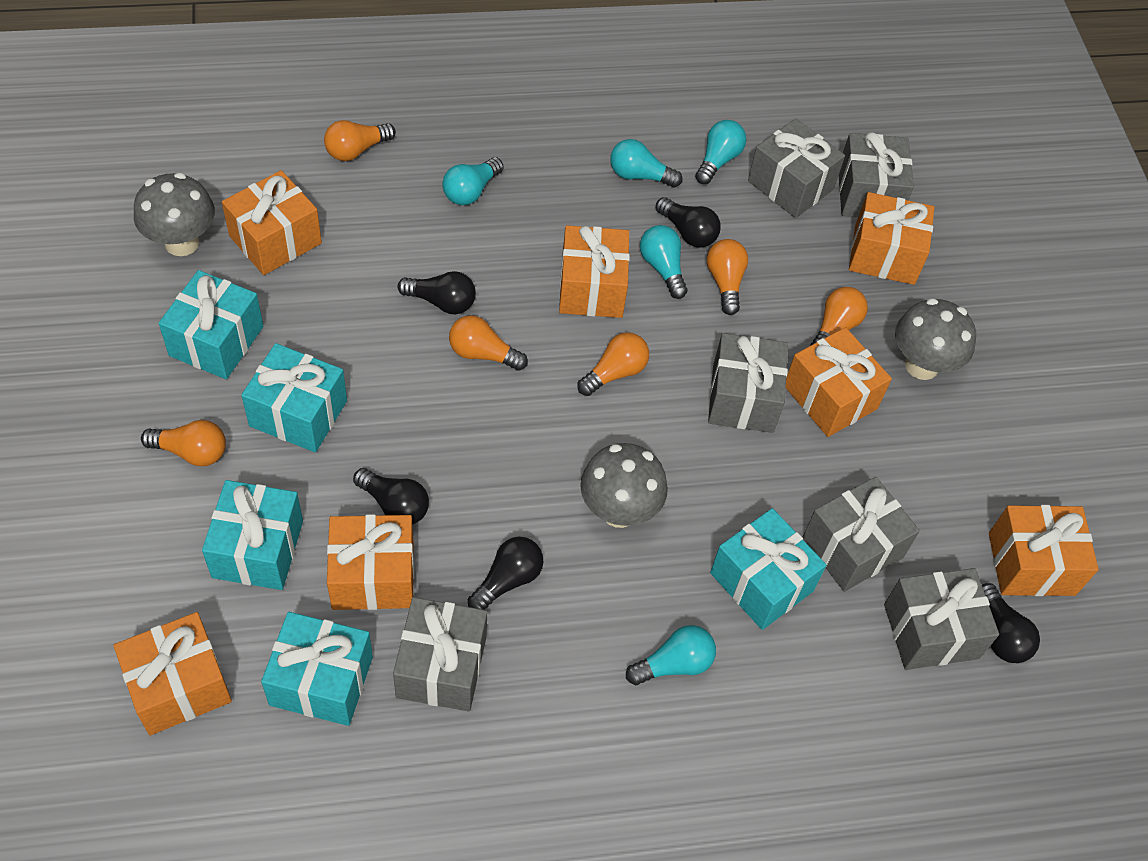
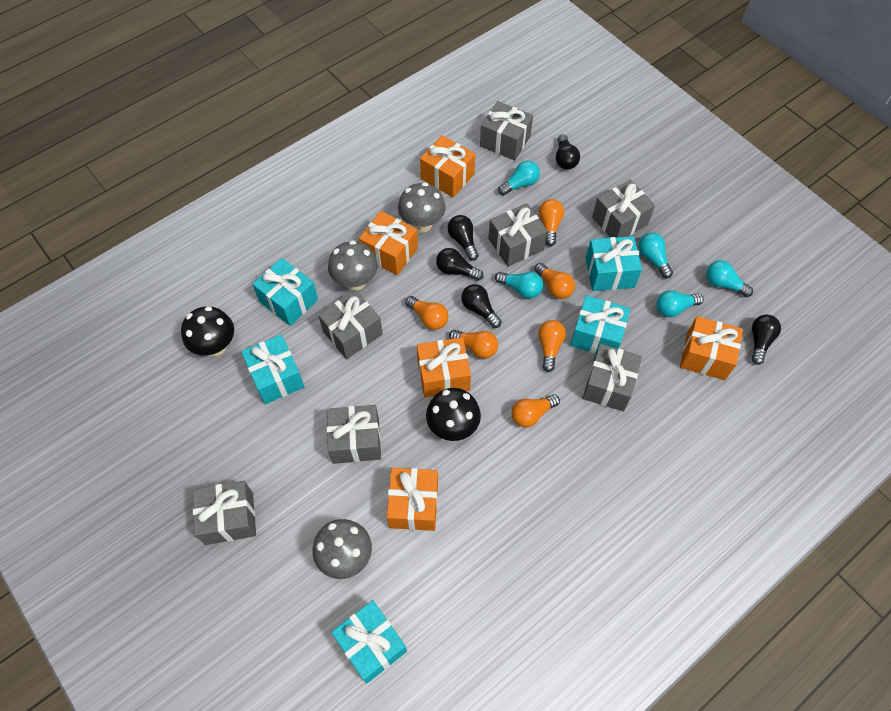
black mushroom: none = 0 -> [181,306,234,356] [426,388,481,441] = 2
grey gift: [393,597,487,712] [708,333,788,433] [748,118,845,218] [803,477,920,592] [839,132,914,217] [884,568,999,670] = 6 -> [193,481,256,545] [318,290,383,359] [327,405,381,464] [480,101,533,160] [488,203,547,267] [583,344,642,412] [592,180,655,238] = 7
orange gift: [114,612,232,735] [222,170,322,275] [327,514,414,610] [559,225,630,318] [786,327,892,437] [849,192,934,285] [989,505,1099,596] = 7 -> [359,211,418,275] [387,468,438,531] [417,337,471,397] [420,135,475,198] [680,316,743,380] = 5

